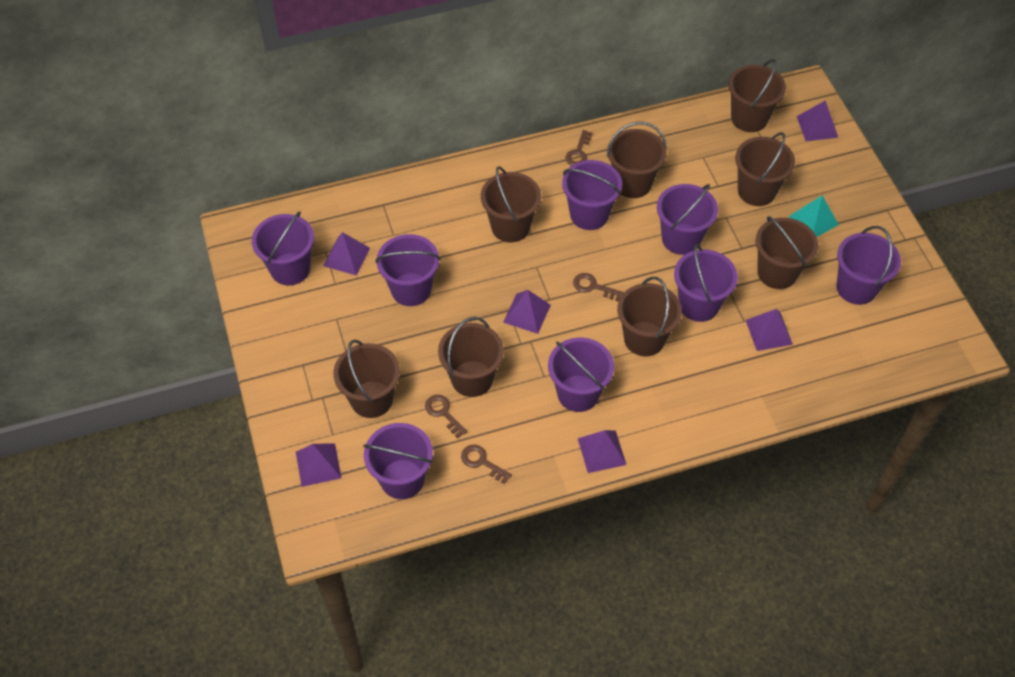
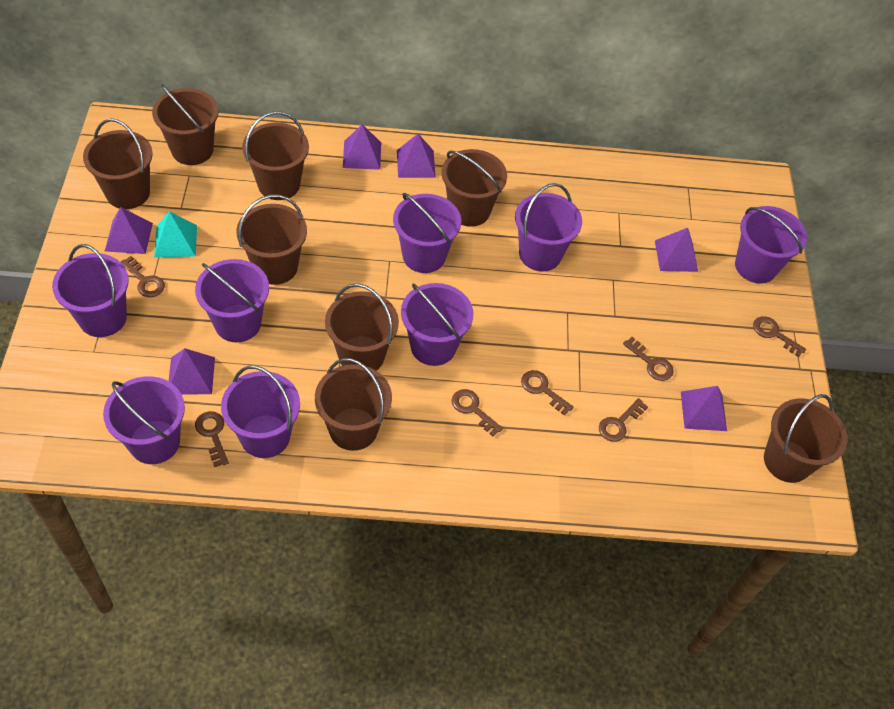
brown key: [425,395,468,438] [461,444,512,484] [565,130,593,166] [573,273,624,302] = 4 -> [120,256,165,297] [195,411,229,467] [452,389,503,436] [521,370,574,416] [599,398,648,442] [623,337,674,381] [753,316,806,357] = 7

